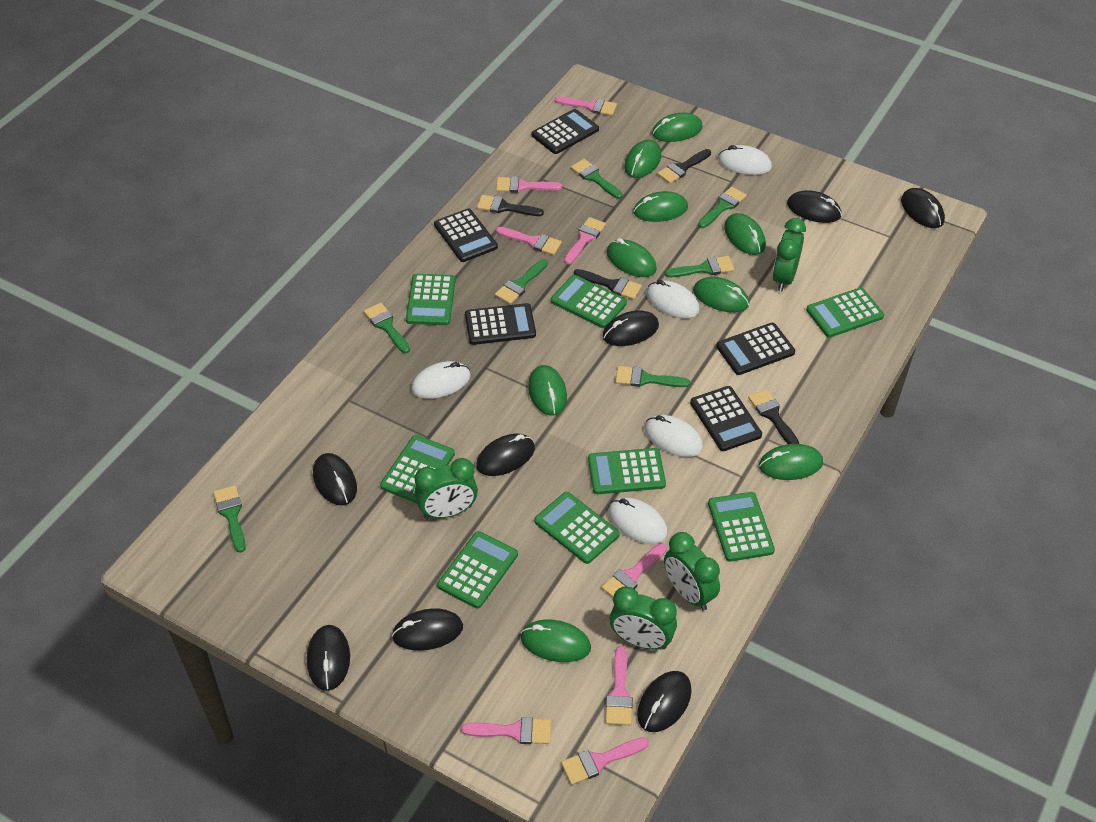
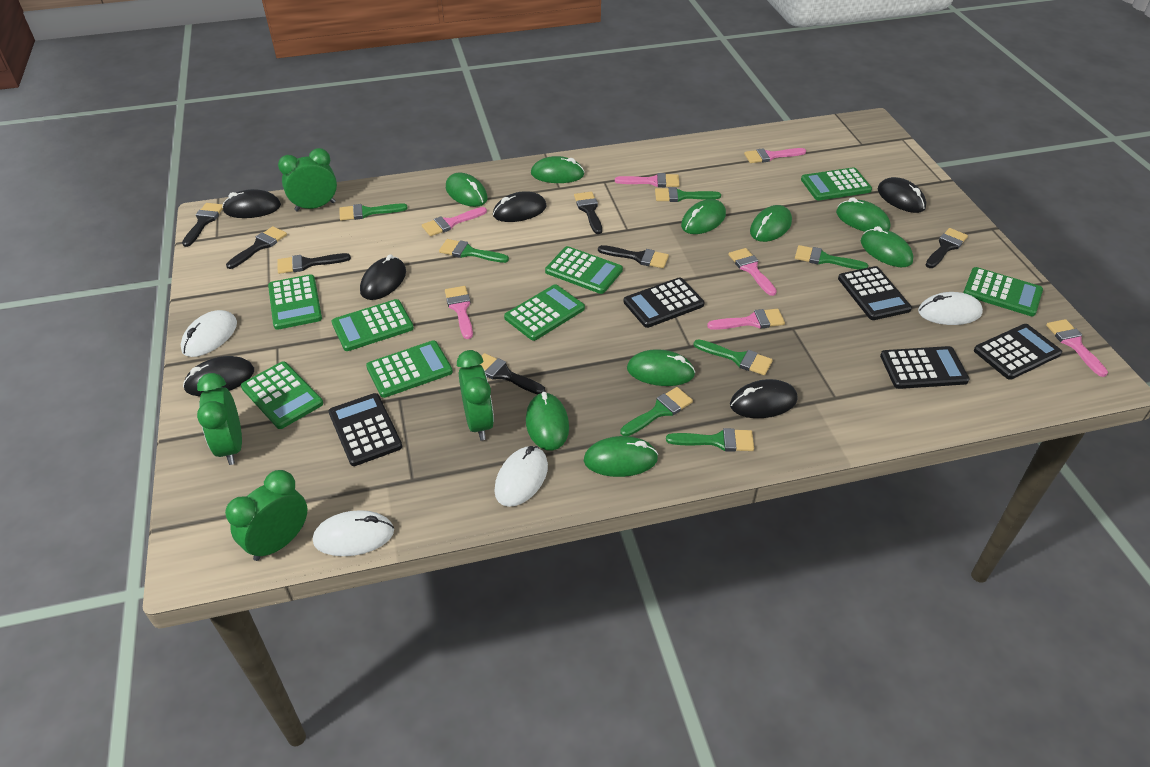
black brush: [477,195,544,216] [574,269,642,300] [657,149,711,184] [748,389,799,444] = 4 -> [182,203,223,247] [226,226,287,269] [277,253,351,274] [479,353,546,394] [574,192,602,234] [598,245,669,268] [926,228,968,268] = 7
black mouse: [307,625,350,691] [313,453,357,505] [392,608,463,651] [476,434,535,476] [602,310,659,346] [637,671,692,732] [787,190,842,223] [901,188,945,228] = 8 -> [183,356,254,396] [222,189,281,218] [360,254,406,300] [493,191,547,222] [730,379,797,418] [878,177,926,213] = 6
pink brush: [461,717,551,744] [496,176,562,193] [496,227,562,255] [555,96,617,116] [561,737,649,785] [564,217,606,265] [602,543,667,597] [606,646,633,725] = 8 -> [422,207,487,236] [445,286,473,339] [615,173,679,187] [707,309,785,330] [728,248,777,296] [744,148,806,163] [1046,319,1108,377] = 7
white mouse: [411,361,471,399] [608,497,668,544] [645,415,703,457] [646,280,699,318] [718,145,772,175] = 5 -> [181,310,237,357] [313,510,394,556] [494,446,548,507] [918,292,983,325] = 4

